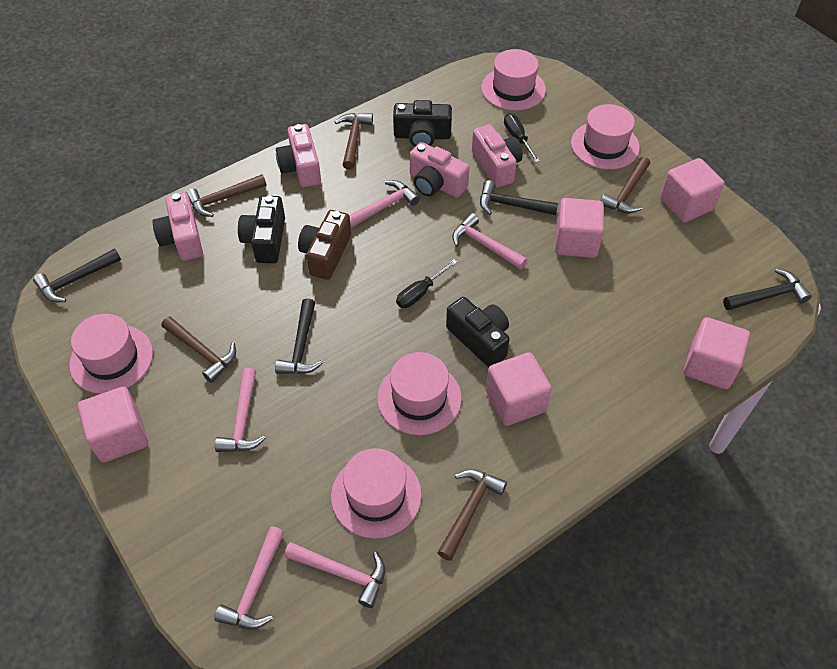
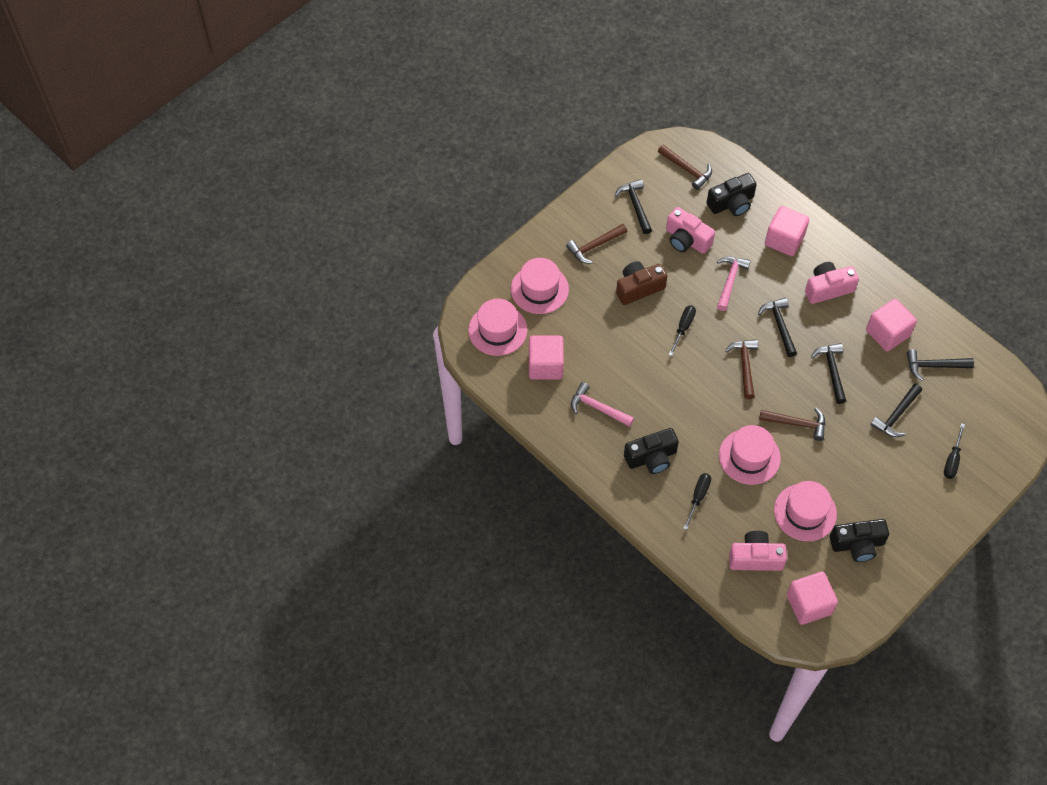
black hammer: [33,248,121,302] [275,298,323,374] [480,180,558,215] [723,269,812,310] = 4 -> [615,179,652,234] [758,298,797,357] [811,343,846,404] [870,384,922,437] [907,349,974,381] = 5
black screwdriver: [396,259,457,308] [504,114,540,162] = 2 -> [669,305,696,356] [683,473,711,530] [944,423,965,479] = 3
brown hammer: [162,316,236,383] [186,174,267,217] [335,113,373,170] [437,469,507,561] [600,157,650,214] = 5 -> [566,224,627,264] [658,144,712,190] [725,339,758,399] [759,408,825,441] = 4
pink camera: [152,192,203,261] [276,124,321,187] [410,142,470,198] [472,124,523,188] = 4 -> [666,207,715,254] [729,531,787,571] [805,262,859,304] = 3
pink cube: [78,387,148,463] [486,352,552,426] [555,198,604,258] [660,158,725,223] [684,317,750,389] = 5 -> [529,336,564,380] [765,206,809,256] [787,572,838,625] [866,299,917,352] = 4
pink hammer: [214,527,284,630] [215,368,266,452] [284,542,385,608] [349,180,420,228] [452,213,527,270] = 5 -> [571,382,634,427] [717,256,751,311] = 2
pink hat: [69,314,153,394] [331,448,422,539] [377,352,462,435] [481,49,546,111] [571,104,640,170] = 5 -> [468,299,527,356] [511,258,569,314] [719,425,781,485] [774,481,837,541] = 4

